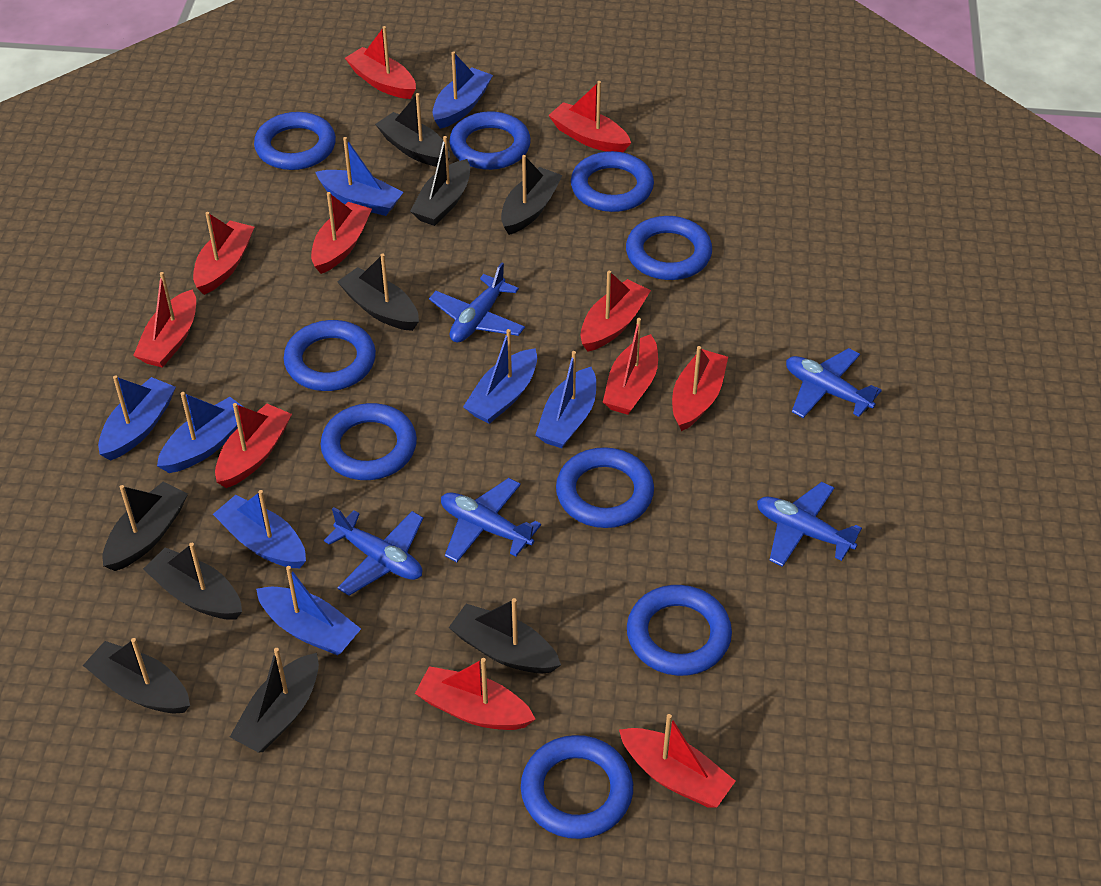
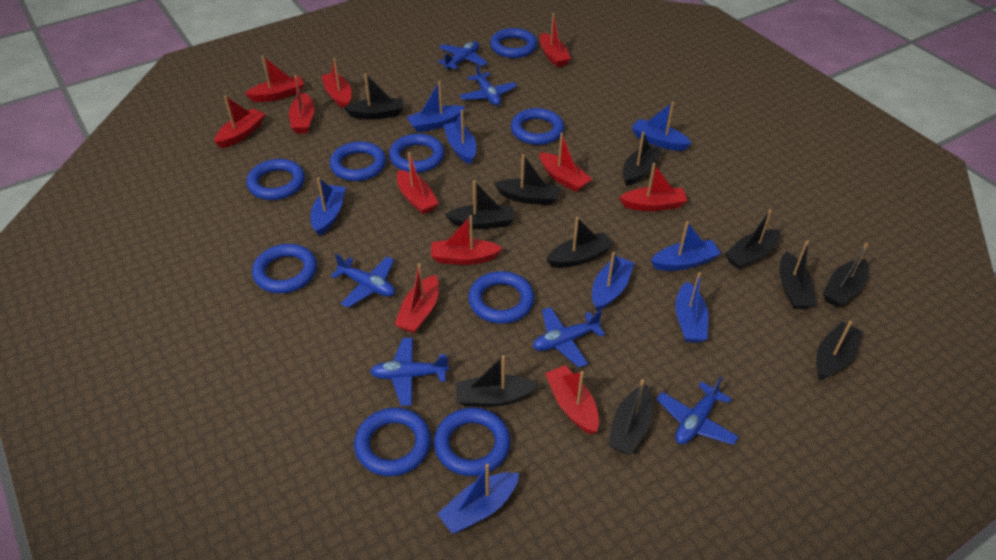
black boat: [83,638,190,713] [103,482,188,571] [143,543,242,619] [230,648,319,753] [337,254,419,331] [375,93,450,167] [410,136,470,226] [449,598,561,674] [501,155,563,235] = 9 -> [343,73,404,119] [445,180,514,229] [455,355,539,407] [494,154,560,205] [546,217,614,268] [608,380,653,455] [623,132,662,186] [725,209,780,270] [779,241,816,309] [816,321,863,380] [823,243,869,308] = 11
blue plane: [324,507,423,596] [429,262,525,343] [441,478,541,562] [757,482,862,567] [786,348,882,418] = 5 -> [331,254,395,308] [370,338,449,406] [438,41,488,71] [460,63,517,106] [533,307,605,368] [656,377,739,445] = 6

